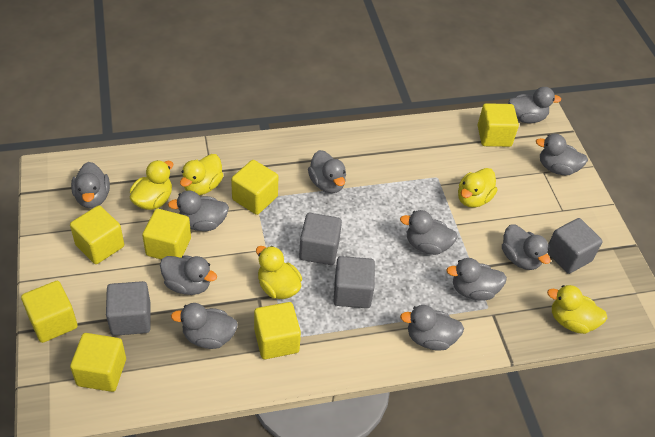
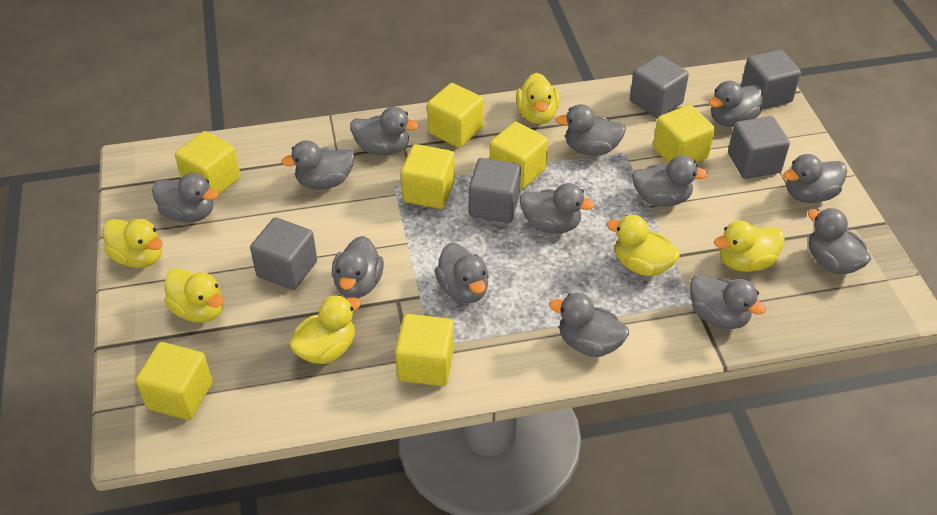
grey cube: [106,281,151,336] [299,213,342,265] [334,256,375,308] [547,218,602,274] = 4 -> [250,217,317,290] [469,158,521,223] [630,55,689,118] [728,116,790,179] [741,50,801,109] = 5
grey duck: [71,162,110,208] [160,255,217,295] [168,190,229,231] [171,303,238,349] [308,150,346,193] [400,210,458,255] [400,305,464,351] [446,258,507,301] [502,224,551,270] [509,87,561,123] [536,134,588,175] = 11 -> [152,173,218,222] [281,140,354,190] [332,236,384,298] [350,107,419,156] [435,243,489,303] [520,183,595,234] [549,293,629,357] [556,104,626,156] [632,155,708,206] [690,273,766,329] [708,81,763,127] [783,154,847,203] [807,208,871,274] = 13
yellow duck: [130,160,173,210] [180,154,223,195] [256,246,302,299] [458,168,497,208] [547,285,607,334] = 5 -> [103,219,163,268] [164,268,224,323] [289,295,361,364] [516,73,560,124] [607,215,680,276] [714,220,785,272] = 6

